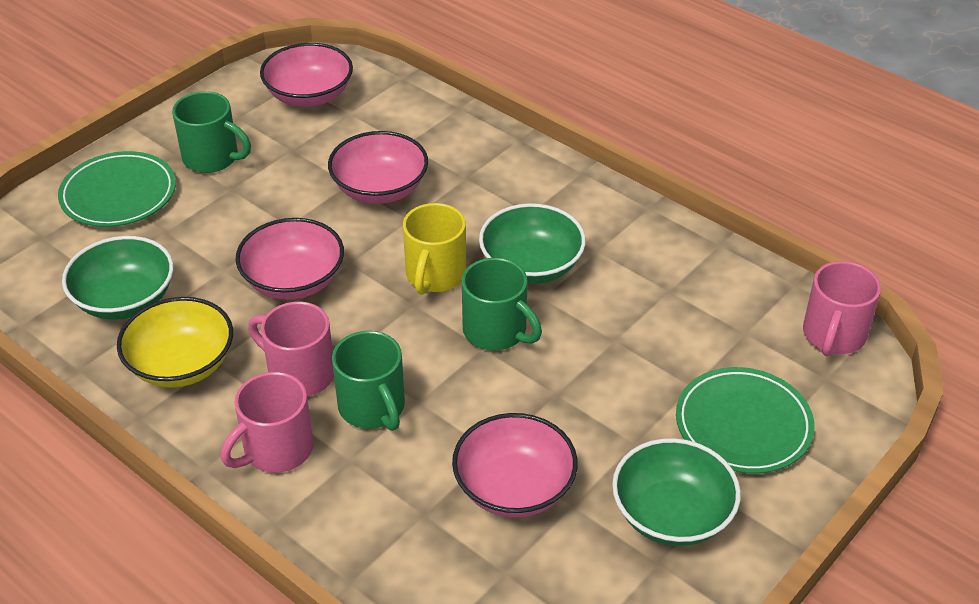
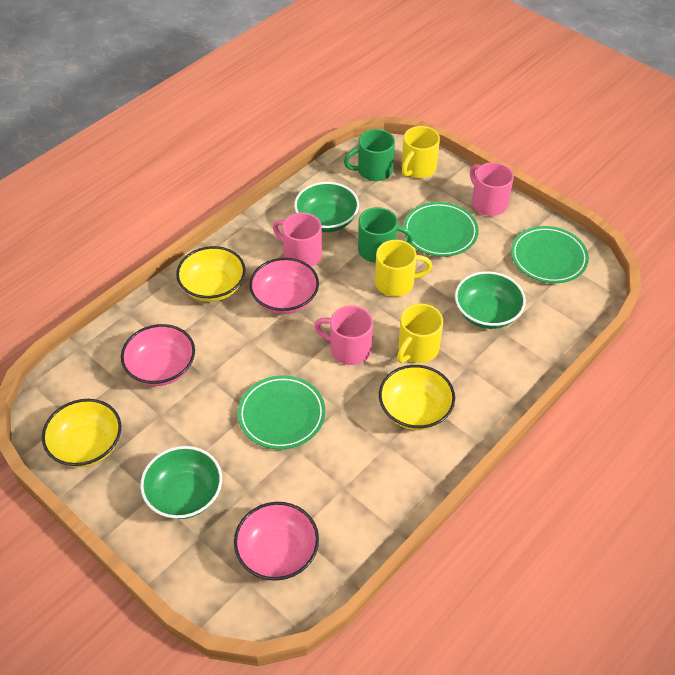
green mug: [172,91,251,173] [332,331,405,431] [462,258,542,351] = 3 -> [344,129,395,181] [358,207,414,263] = 2
green plate: [58,151,176,227] [676,367,815,474] = 2 -> [238,375,325,450] [403,202,479,257] [511,226,589,283] = 3
pink bowl: [236,218,344,300] [260,43,353,107] [328,131,428,204] [452,413,578,518] = 4 -> [121,324,195,386] [234,502,319,580] [249,258,319,314] = 3
yellow bowl: [117,297,233,388] = 1 -> [42,399,121,467] [176,246,246,302] [379,365,455,430] = 3
yellow mug: [403,203,466,295] = 1 -> [375,240,432,297] [397,304,443,363] [402,126,440,178] = 3

